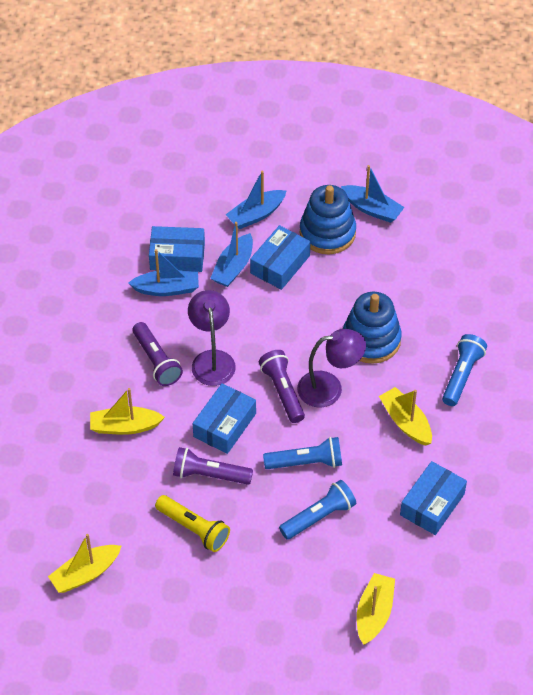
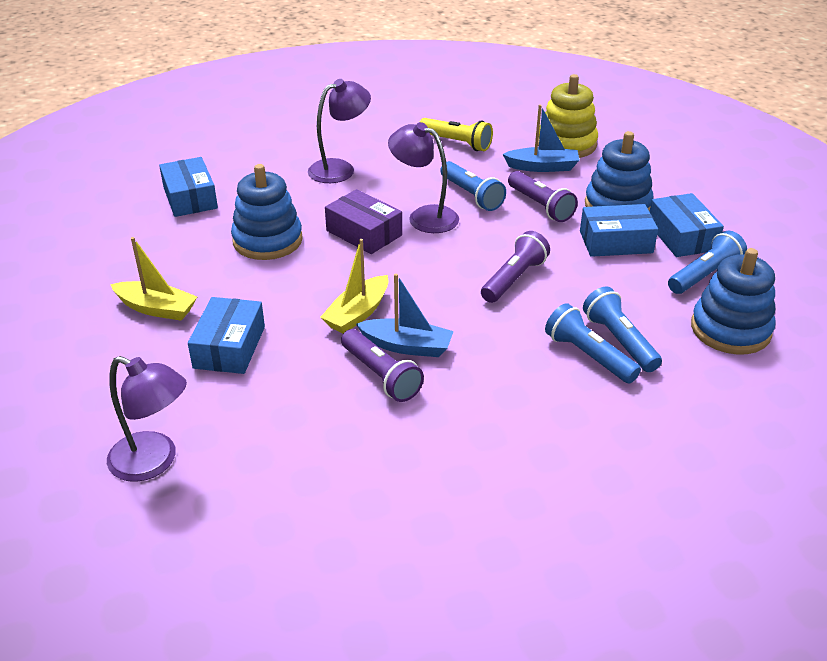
blue boat: [128,249,199,296] [210,222,253,287] [225,171,286,229] [341,165,404,223] = 4 -> [356,273,454,357] [502,104,580,172] = 2
blue flashlight: [263,437,342,469] [279,480,356,540] [442,334,487,406] = 3 -> [440,161,506,211] [545,303,641,383] [583,287,662,372] [668,231,747,294] = 4
blue stacking toy: [300,185,356,254] [343,292,402,364] = 2 -> [231,164,303,260] [585,131,653,212] [691,248,776,354] = 3
purple box: none = 0 -> [325,189,402,254] = 1
purple lamp: [188,290,236,386] [297,329,366,407] = 2 -> [107,356,187,482] [308,79,371,183] [388,122,459,233] = 3
yellow boat: [48,534,121,593] [90,388,165,435] [357,573,395,645] [379,387,432,446] = 4 -> [110,237,197,321] [320,239,389,334] = 2
yellow stacking toy: none = 0 -> [538,74,598,158] = 1

